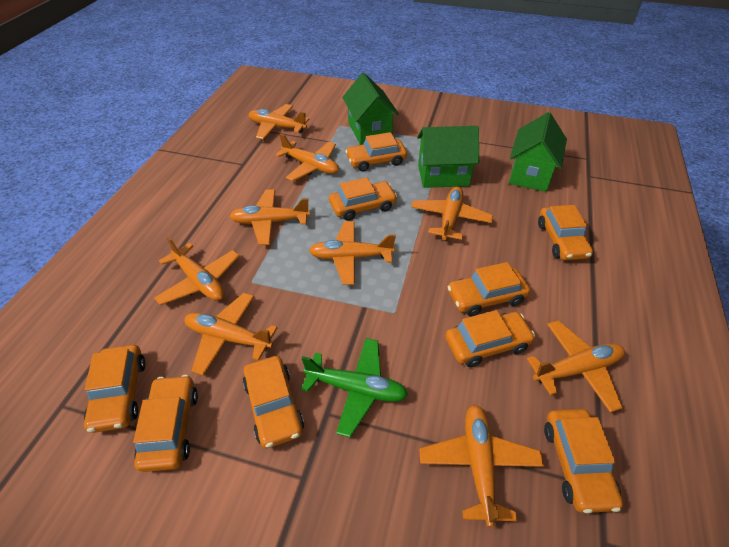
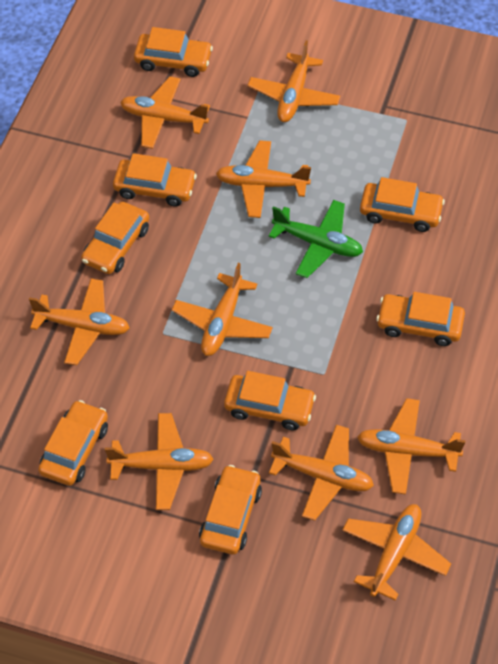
green house: [342,73,399,145] [417,126,479,188] [509,112,567,192] = 3 -> none = 0
orange car: [84,345,146,433] [133,375,198,472] [243,356,304,448] [329,177,397,221] [345,132,407,172] [445,310,535,367] [448,262,530,316] [538,205,593,260] [544,409,623,513] = 9 -> [38,400,108,486] [81,202,149,274] [113,153,197,207] [134,27,213,77] [199,465,262,555] [224,371,316,430] [360,177,445,232] [376,292,465,346] = 8

